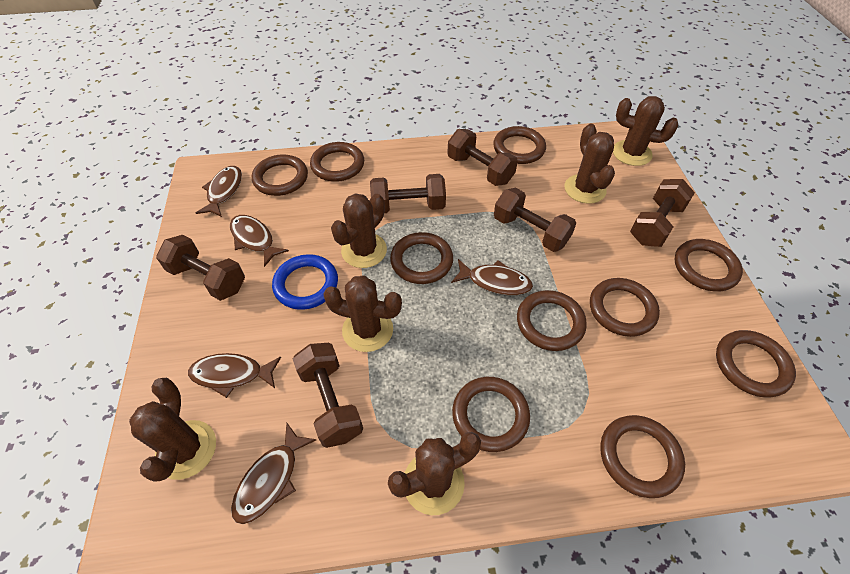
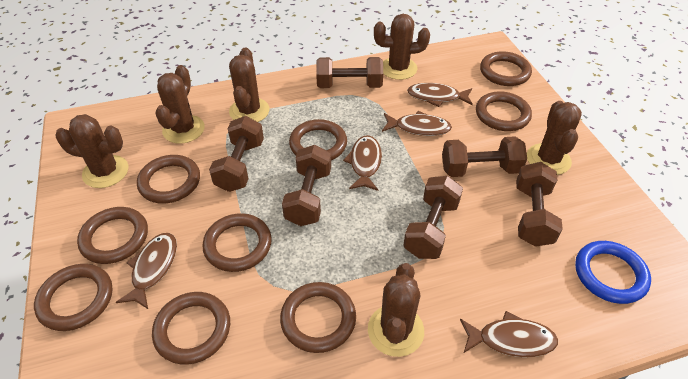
brown ring: [252,154,308,196] [310,142,364,182] [390,232,453,284] [452,377,530,452] [493,126,546,164] [517,290,587,351] [590,278,660,337] [600,415,685,498] [674,239,743,292] [716,330,796,397] = 10 -> [34,264,113,331] [77,207,148,264] [137,155,200,204] [152,292,230,365] [202,213,272,272] [280,282,356,353] [289,119,347,160] [476,91,532,131] [480,51,532,86] = 9

